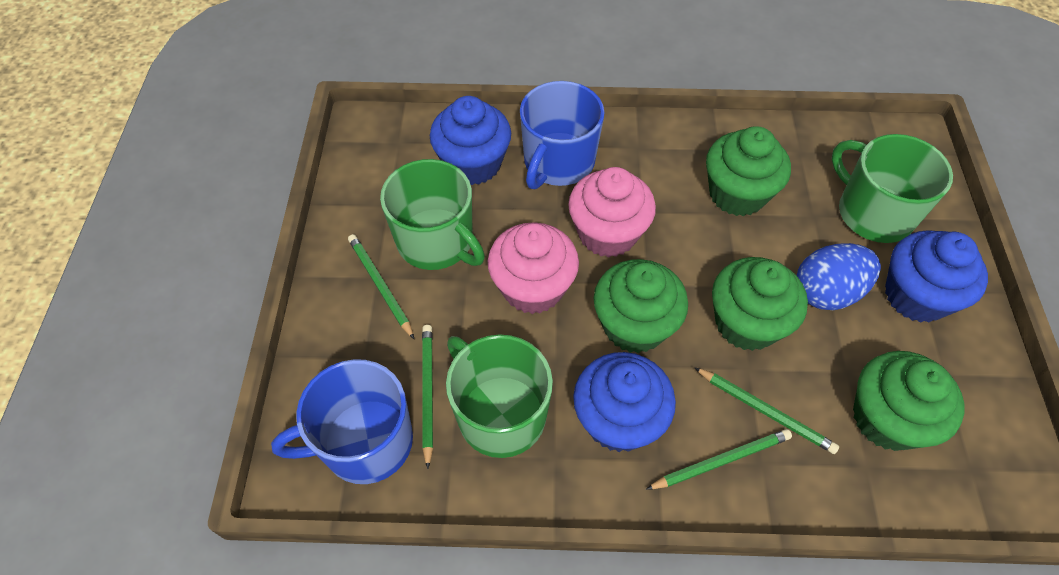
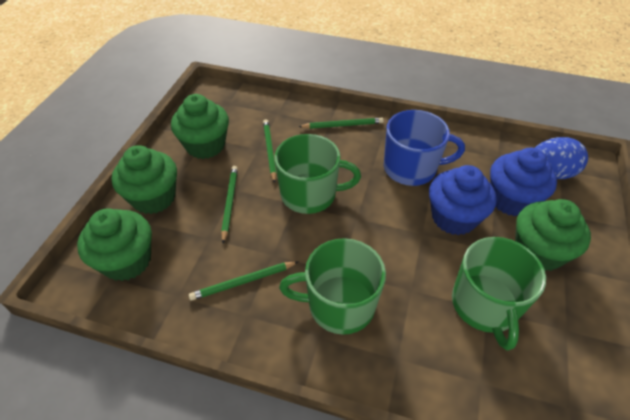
blue cupcake: [430,96,511,185] [573,352,676,452] [885,230,988,323] = 3 -> [429,165,497,235] [490,148,557,216] = 2
blue mug: [271,359,413,484] [520,81,605,189] = 2 -> [384,110,465,186] = 1
pink cupcake: [488,222,579,314] [568,167,656,258] = 2 -> none = 0

